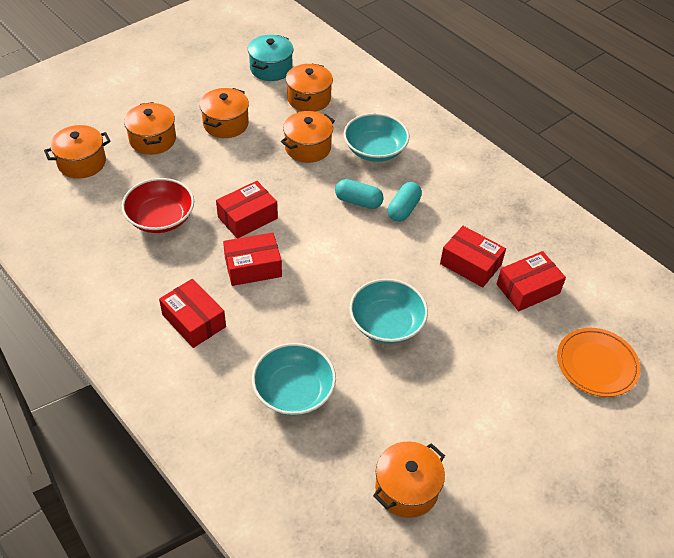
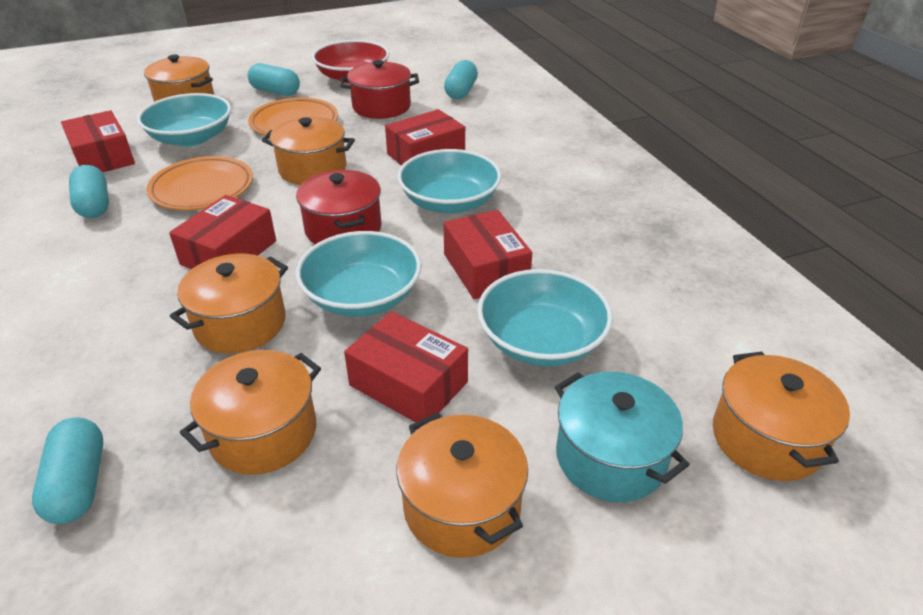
orange plate: [557,328,640,397] = 1 -> [146,156,253,210] [248,98,338,135] = 2
red pot: none = 0 -> [296,170,381,244] [340,60,419,119] = 2
turquoise bowl: [252,343,336,416] [344,113,409,162] [349,279,428,344] = 3 -> [137,93,231,147] [296,231,421,317] [397,149,502,213] [477,269,613,366] = 4
turquoise capsule: [335,179,384,209] [388,182,422,222] = 2 -> [32,417,103,524] [69,165,109,218] [248,63,300,96] [444,60,478,100] = 4

